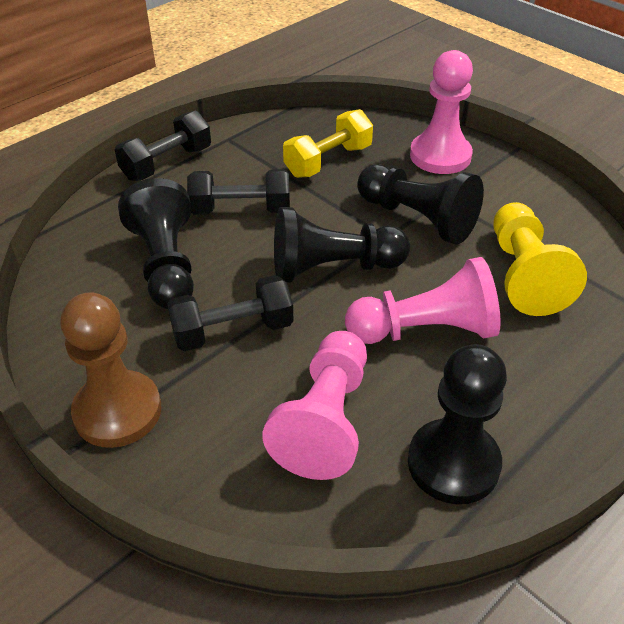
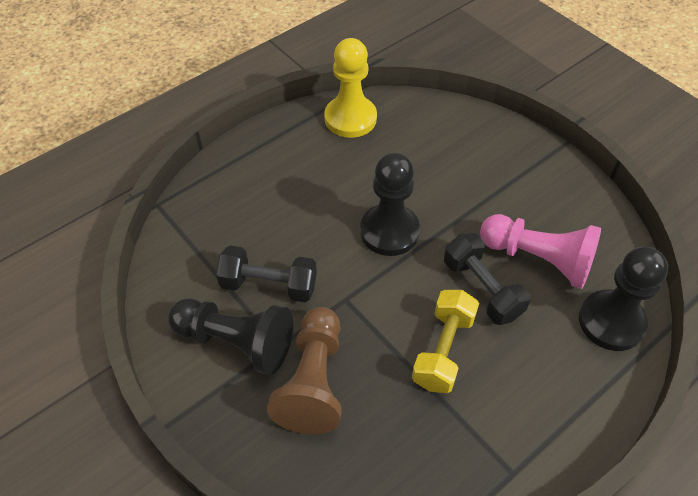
black dumbbell: [115,111,211,181] [167,275,294,351] [187,169,290,215] = 3 -> [216,245,317,302] [444,233,531,325] = 2
black pawn: [118,178,194,309] [274,207,410,282] [357,164,484,245] [408,344,507,504] = 4 -> [168,298,293,375] [360,153,420,256] [579,247,668,351] = 3
pink pawn: [263,331,367,480] [345,257,501,344] [410,50,473,174] = 3 -> [480,214,601,289] = 1

